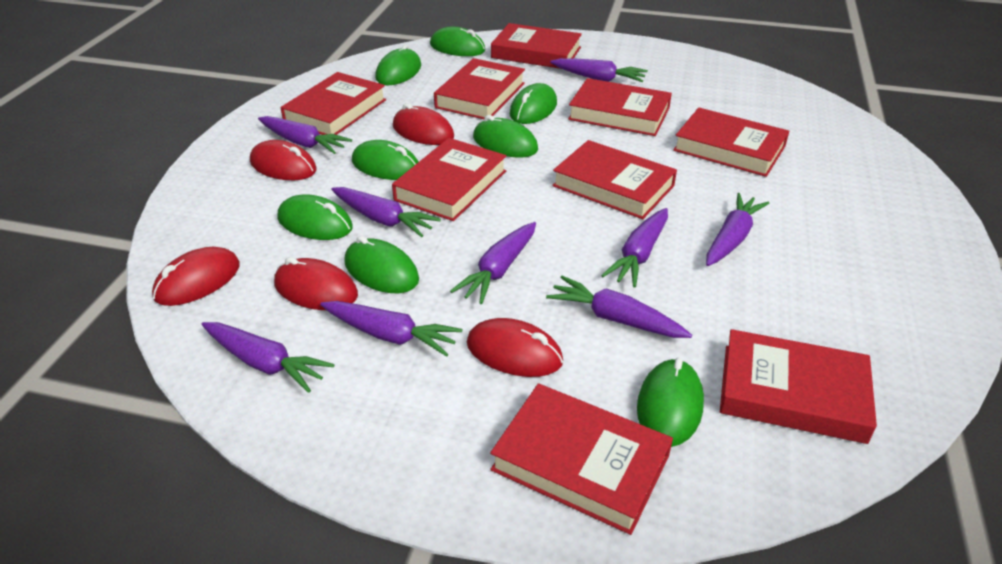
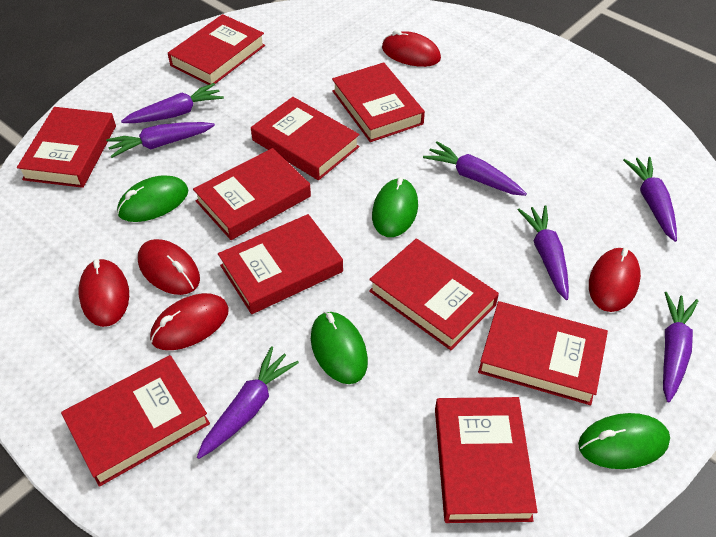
green mouse: [278,195,353,240] [344,236,419,293] [352,140,419,180] [375,44,421,85] [430,27,486,56] [473,115,538,158] [510,83,557,124] [637,357,704,447] = 8 -> [117,175,188,222] [311,312,368,384] [372,177,418,237] [578,413,670,469] = 4
purple carrot: [202,322,335,393] [258,116,352,154] [320,301,462,357] [331,187,441,237] [450,222,536,304] [546,276,692,338] [550,58,648,82] [601,208,668,287] [706,193,769,266] = 9 -> [106,122,215,158] [121,83,224,123] [197,346,299,459] [423,141,527,196] [518,205,569,300] [623,157,677,242] [663,292,698,403] = 7
red book: [280,72,386,135] [392,138,506,221] [434,58,525,119] [490,383,673,535] [491,23,582,69] [552,140,677,219] [568,78,672,136] [673,108,789,177] [720,329,877,444] = 9 -> [17,107,116,188] [61,355,210,487] [168,14,265,85] [193,148,311,240] [218,214,343,314] [251,97,360,180] [332,62,425,142] [369,238,499,350] [435,397,538,523] [478,301,608,405] = 10

